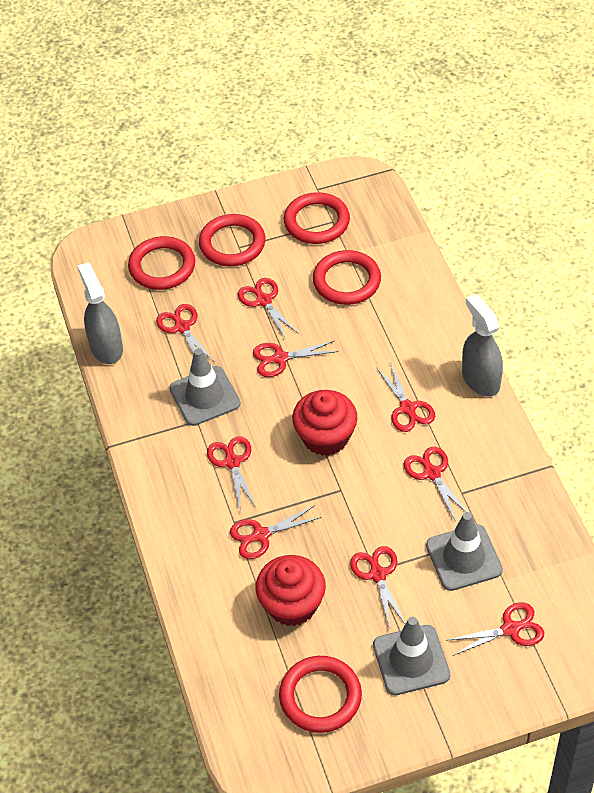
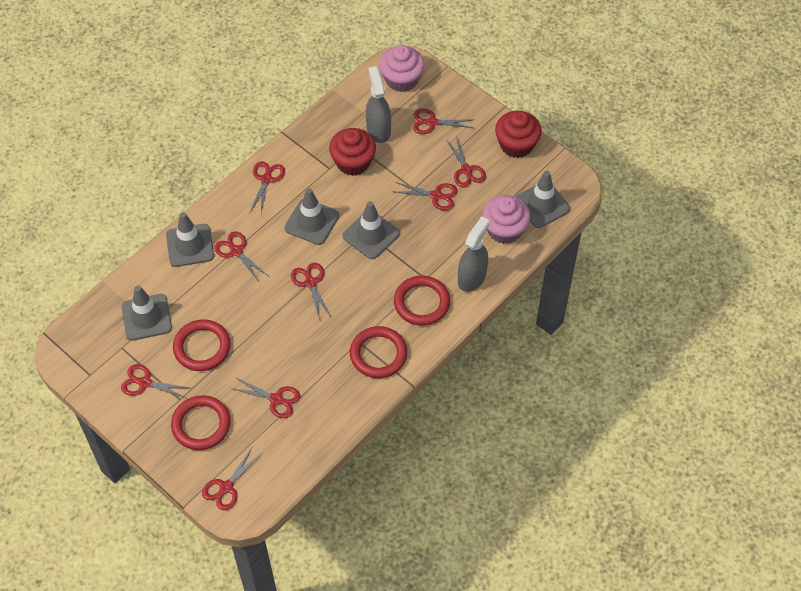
grey traffic cone: [170,348,241,426] [373,617,450,695] [426,512,503,591] = 3 -> [122,285,172,341] [166,212,214,267] [284,188,339,245] [343,201,400,259] [516,171,570,228] = 5
pink cupcake: none = 0 -> [380,45,425,92] [482,195,530,244] = 2
red ring: [128,236,195,290] [199,214,265,266] [279,656,362,733] [284,192,350,244] [313,250,381,305] = 5 -> [171,395,231,450] [173,319,231,371] [350,326,407,378] [394,276,450,326] = 4

